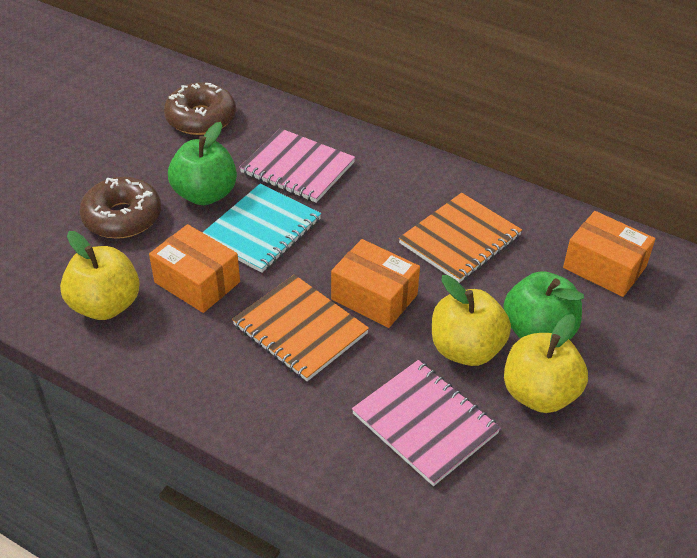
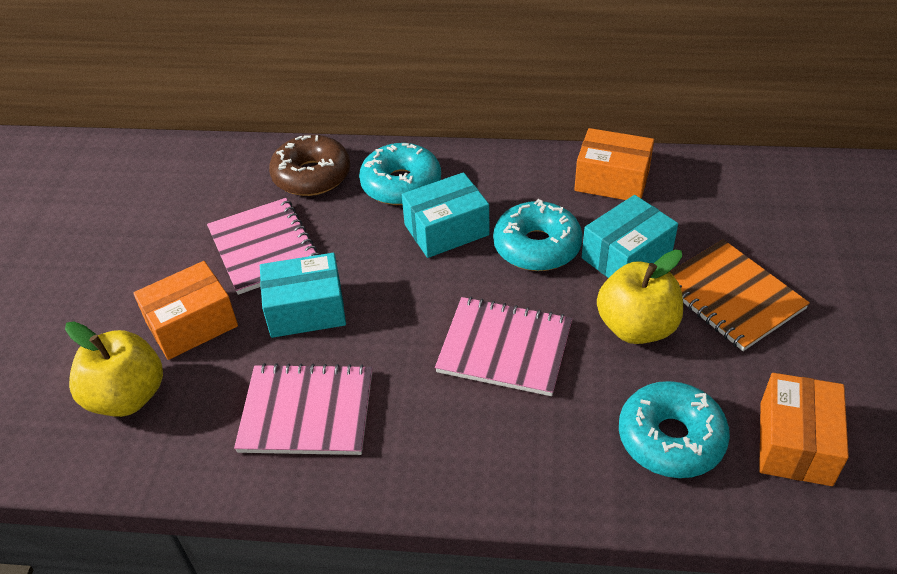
brown donut: [79,177,161,239] [164,82,236,135] = 2 -> [269,135,350,196] = 1
green apple: [168,122,237,205] [503,271,584,340] = 2 -> none = 0
orange notebook: [232,275,369,381] [399,193,522,283] = 2 -> [670,239,810,351] = 1
pink notebook: [239,128,355,203] [352,360,501,486] = 2 -> [207,198,320,295] [234,363,372,455] [435,297,572,396] = 3
turquoise box: none = 0 -> [260,253,346,338] [402,172,489,258] [582,195,678,278] = 3
turquoise donut: none = 0 -> [359,143,441,205] [493,199,583,271] [619,381,730,478] = 3
turquoise notebook: [202,184,321,273] = 1 -> none = 0
yellow apple: [60,231,140,320] [432,275,511,366] [504,314,588,413] = 3 -> [65,321,163,417] [597,250,683,344] = 2

